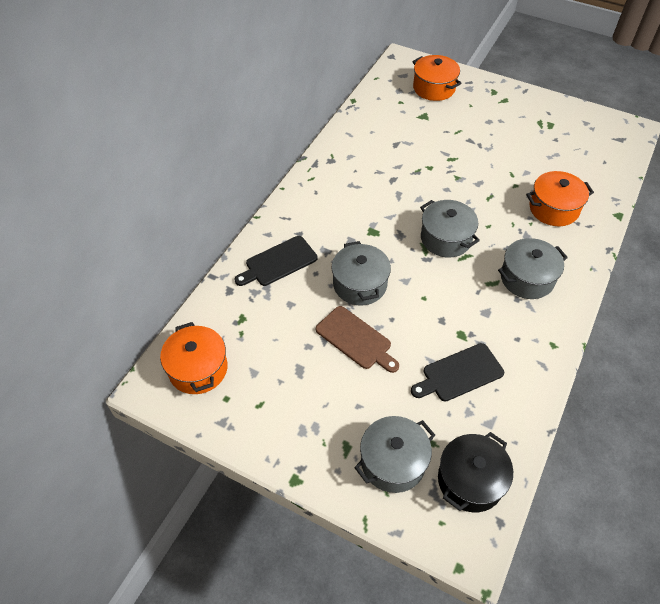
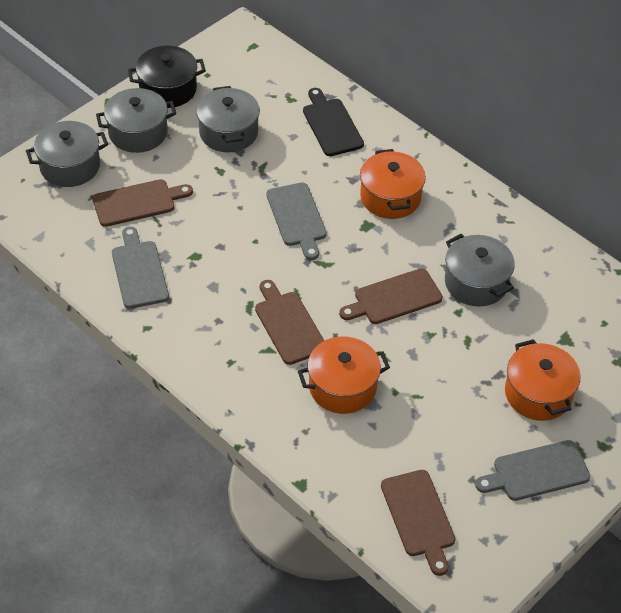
black cutting board: [234,236,317,286] [411,343,504,402] = 2 -> [303,88,364,156] = 1
brown cutting board: [316,306,399,373] = 1 -> [92,179,193,227] [255,280,324,365] [339,268,443,324] [381,470,455,576] = 4
grey cutting board: none = 0 -> [112,227,169,309] [266,183,327,260] [475,440,590,501] = 3

